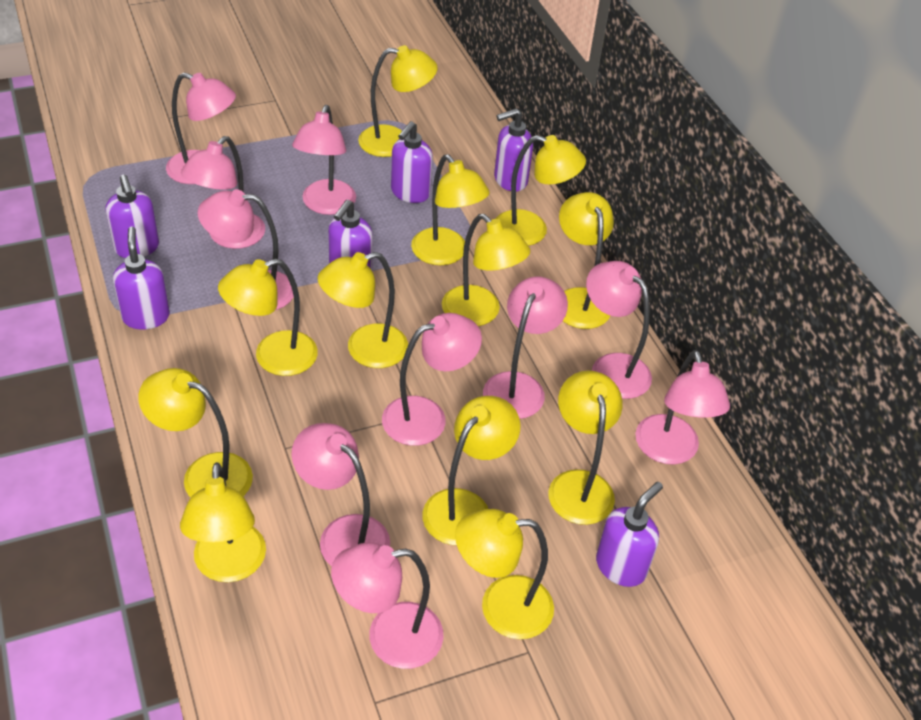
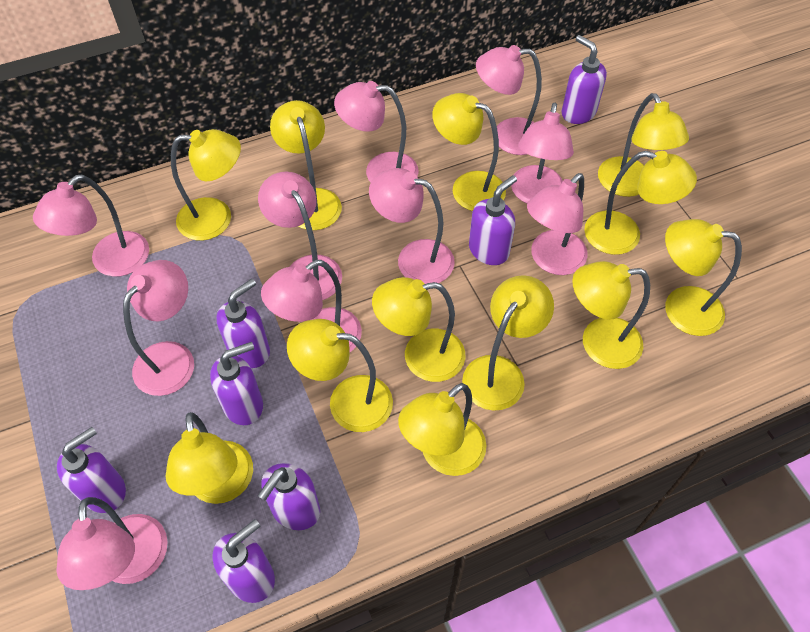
purple soap dispenser: [106,175,159,258] [113,226,170,330] [328,200,373,270] [391,121,433,203] [494,108,533,192] [596,482,663,587] = 6 -> [57,427,126,513] [210,342,263,425] [213,519,275,603] [216,279,270,368] [258,463,320,530] [469,175,517,265] [562,35,607,124] = 7

